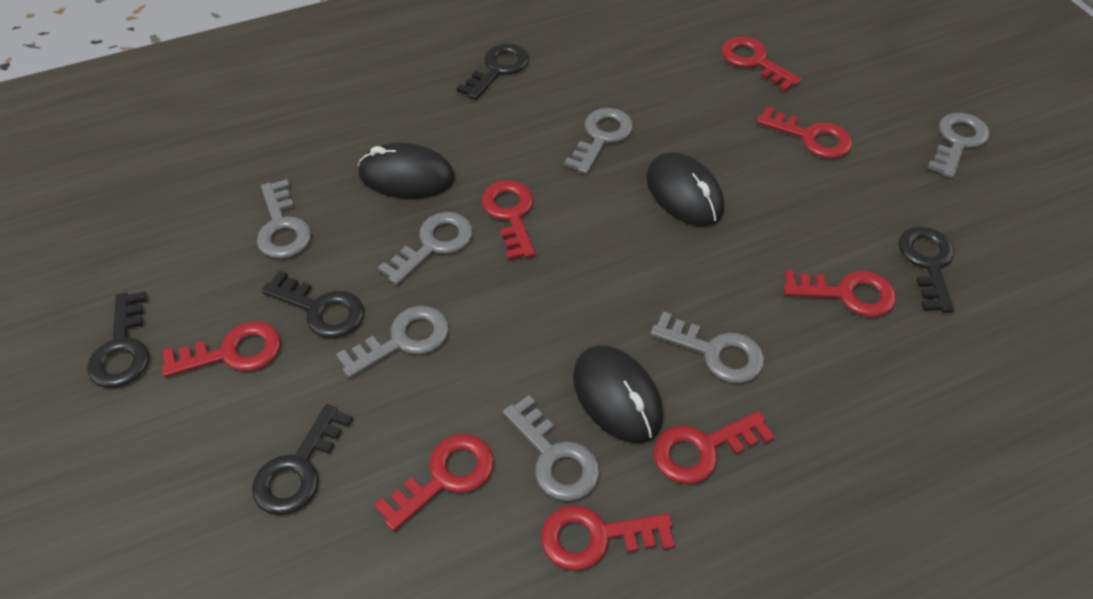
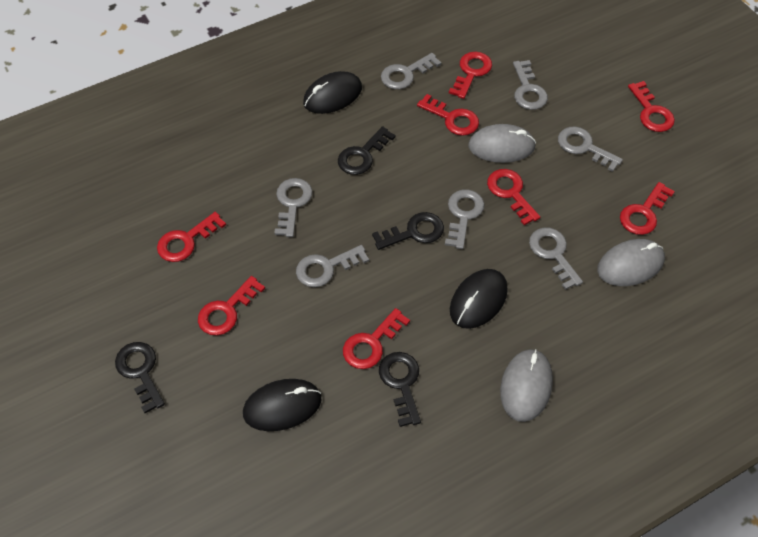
black key: [87,291,149,388] [252,404,353,515] [261,271,364,338] [457,43,530,100] [898,226,955,313] = 5 -> [115,342,165,413] [338,126,396,175] [372,212,444,250] [379,352,421,427] = 4
grey mouse: none = 0 -> [468,124,536,163] [500,349,553,422] [597,239,665,286] = 3

